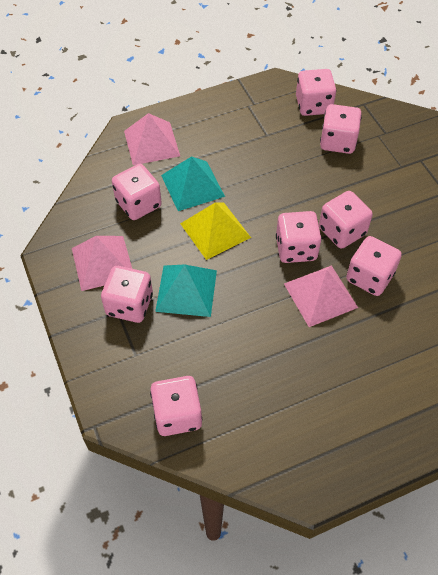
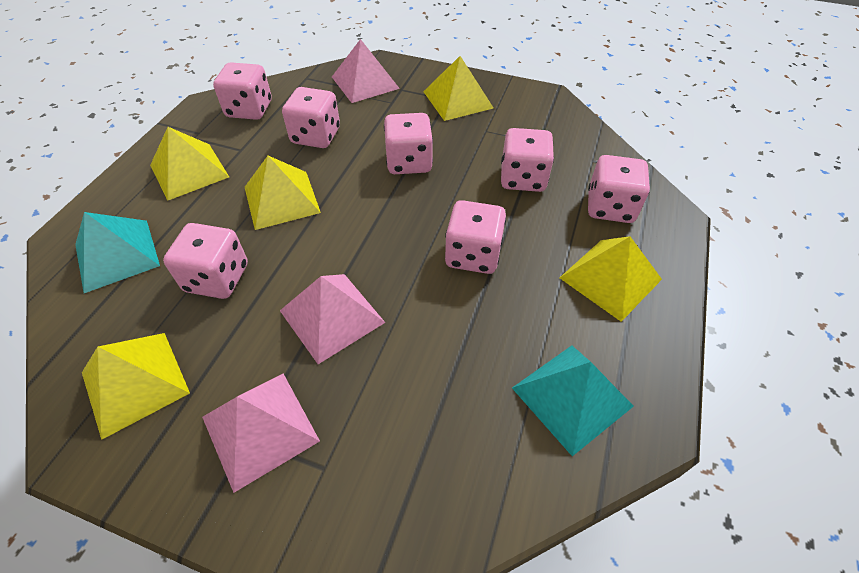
pink dice: [101,266,153,323] [112,164,162,220] [150,376,202,436] [276,211,322,263] [296,69,336,116] [319,191,373,249] [320,104,362,154] [346,236,402,296] = 8 -> [163,223,248,299] [213,62,272,120] [282,87,340,148] [384,113,433,174] [445,200,506,274] [501,128,554,192] [588,155,650,223] = 7
yellow pyramid: [180,202,251,260] = 1 -> [82,333,190,440] [150,127,229,201] [245,156,321,230] [423,56,494,121] [560,236,662,322] = 5

